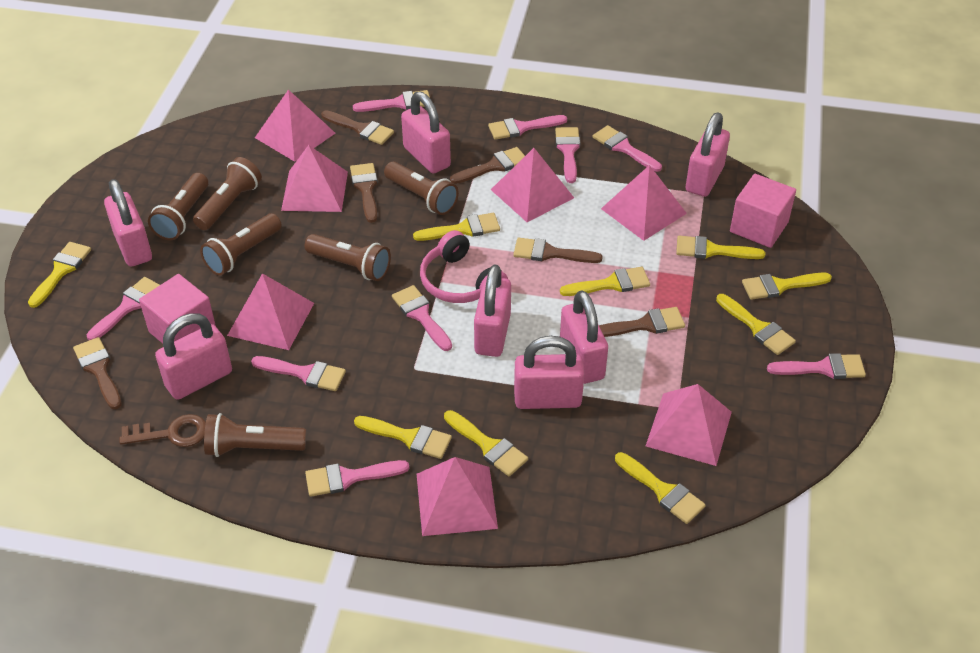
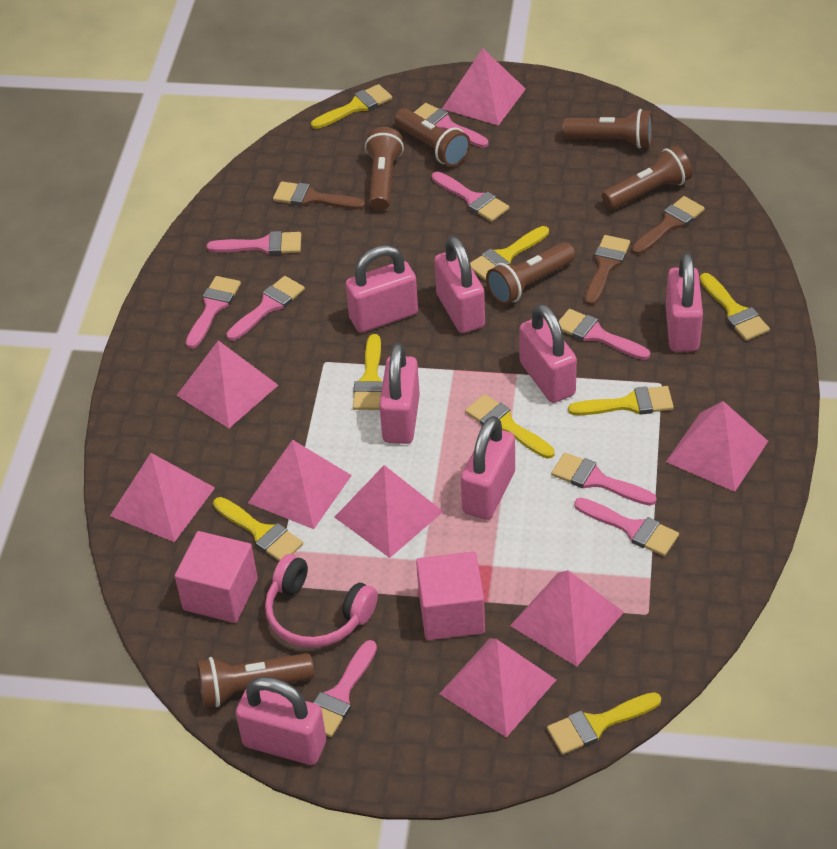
brown brush: [73,337,122,410] [321,110,394,145] [350,163,378,223] [450,147,525,184] [513,238,603,263] [599,307,685,337] = 6 -> [273,181,365,209] [585,235,630,305] [632,196,705,255] = 3
brown key: [119,414,206,447] = 1 -> none = 0
pink pyramid: [227,273,314,350] [255,89,335,162] [281,145,348,212] [417,457,498,536] [491,148,574,222] [601,165,687,241] [646,384,732,466] = 7 -> [110,453,215,542] [176,340,278,428] [248,440,352,529] [335,465,443,558] [439,638,556,738] [442,48,526,126] [510,570,624,667] [666,401,768,492] = 8
yellow brush: [28,242,91,308] [354,416,452,459] [413,213,500,241] [444,410,528,476] [560,267,650,296] [615,452,706,524] [676,236,765,259] [716,294,796,355] [742,273,832,300] = 9 -> [213,497,303,561] [311,84,392,129] [353,334,383,410] [465,394,555,459] [470,226,549,281] [547,692,661,755] [568,386,674,415] [700,273,770,341] = 8

